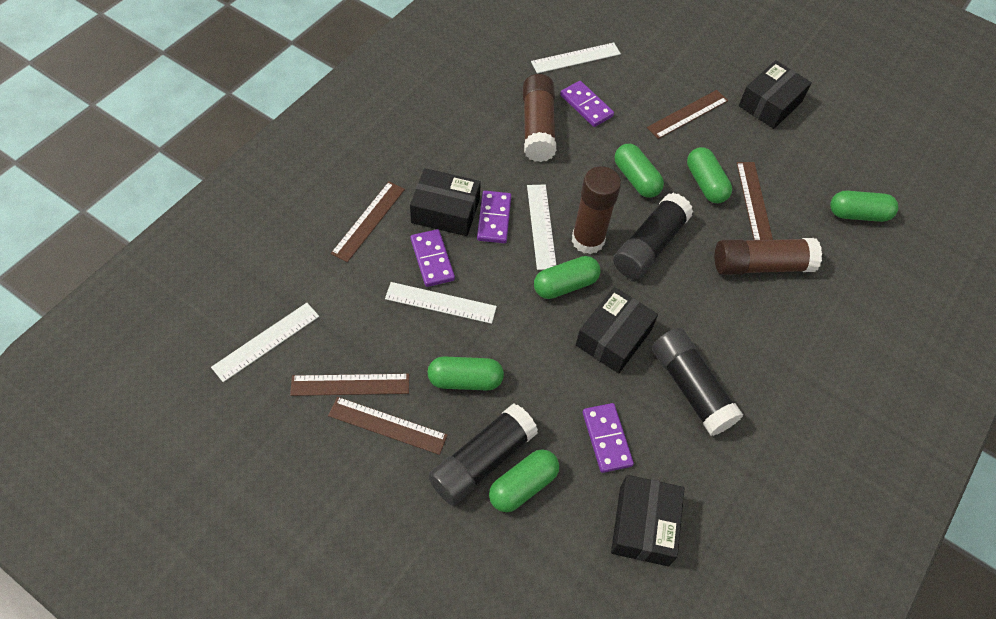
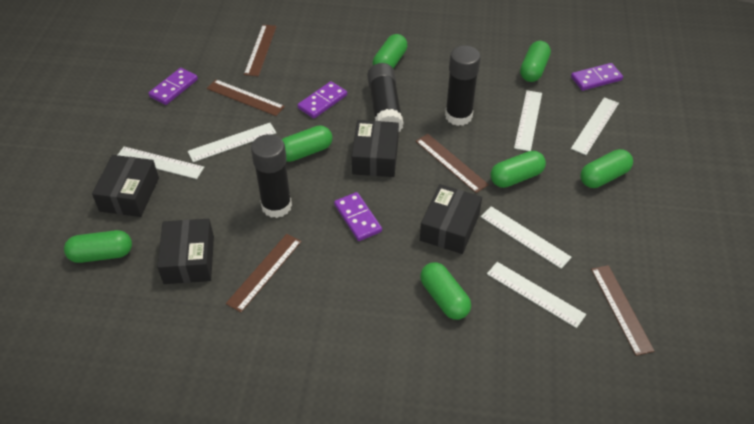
brown glue stick: [523,74,556,162] [572,166,621,254] [715,238,822,275] = 3 -> none = 0
green capsule: [427,356,504,390] [489,450,559,512] [534,256,600,299] [615,144,664,198] [687,147,732,203] [830,191,898,222] = 6 -> [64,230,132,263] [282,125,332,162] [373,34,407,69] [420,262,471,320] [490,151,546,188] [520,41,551,82] [580,149,633,188] = 7
white ruler: [211,303,319,382] [385,282,497,324] [527,185,556,270] [531,43,621,73] = 4 -> [118,147,204,179] [188,123,276,162] [481,206,572,269] [487,262,586,328] [514,90,542,151] [571,97,619,155] = 6

